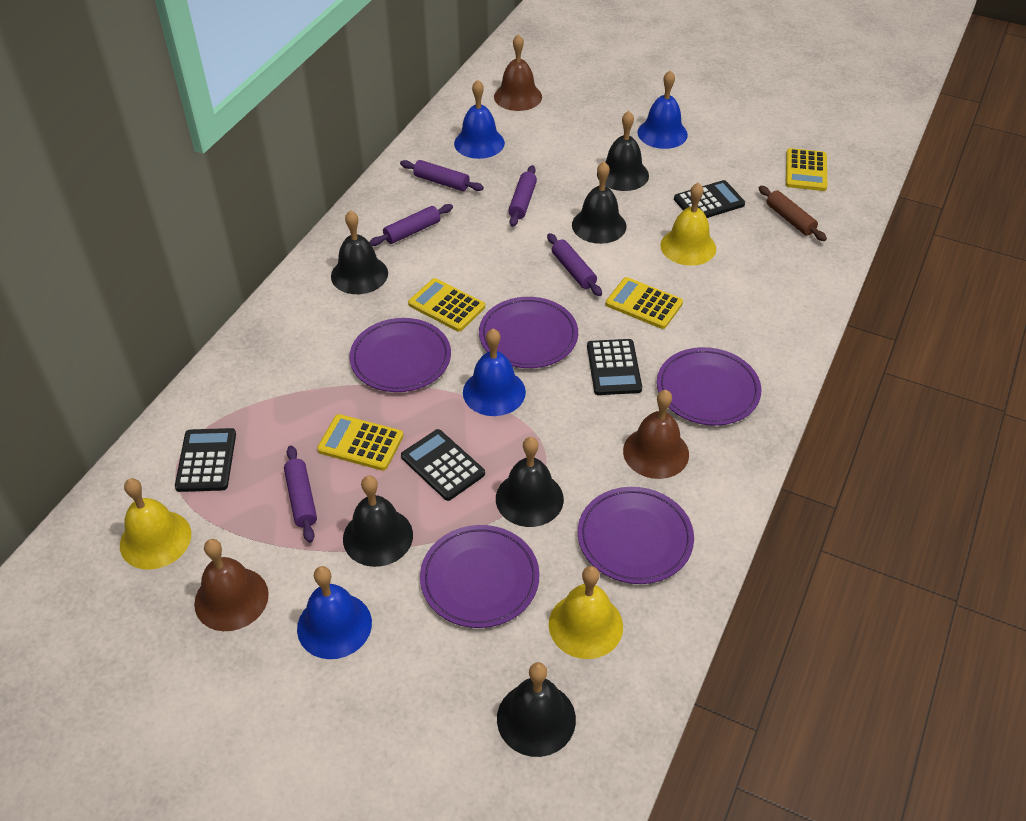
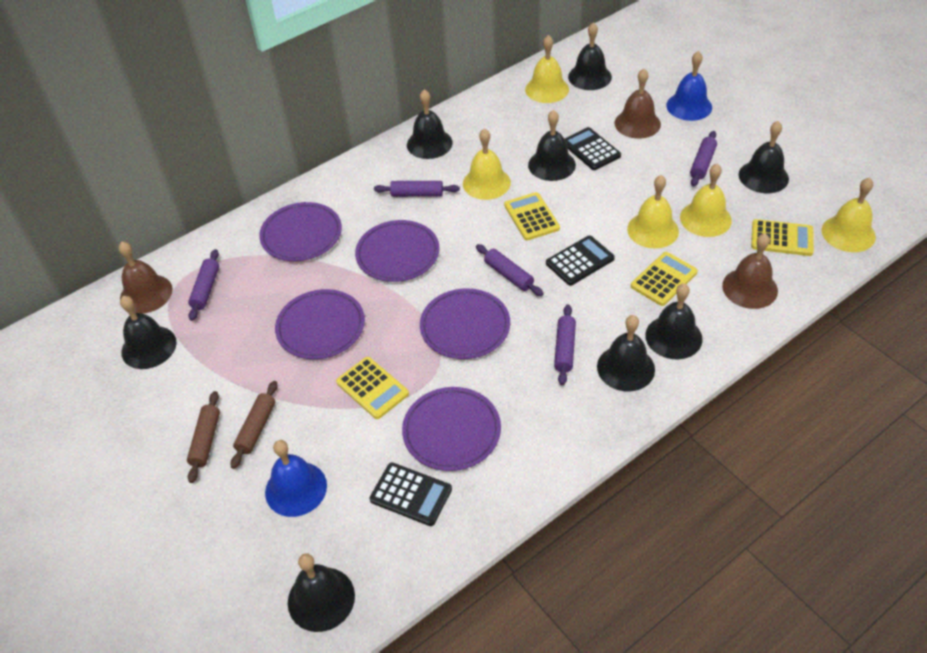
black bell: [331,210,388,294] [343,475,413,567] [496,437,564,527] [497,662,576,757] [572,162,626,244] [597,111,649,191] = 6 -> [120,296,177,369] [288,553,355,632] [407,89,453,159] [528,110,576,181] [568,22,612,90] [597,315,655,391] [645,283,703,359] [739,121,789,193] = 8
black calculator: [175,428,236,492] [401,429,485,501] [587,339,642,395] [674,180,745,218] = 4 -> [370,463,452,526] [546,235,615,286] [565,127,621,170] = 3
blue bell: [297,566,372,659] [454,80,505,159] [463,329,526,416] [637,70,688,149] = 4 -> [265,440,327,517] [666,51,712,121] = 2
brown rolling pin: [759,186,827,241] = 1 -> [187,391,220,483] [231,381,278,469] = 2
yellow bell: [120,478,191,569] [549,566,623,659] [660,182,716,266] = 3 -> [463,128,511,200] [525,35,569,103] [627,175,679,249] [680,164,732,237] [822,177,876,252] = 5

